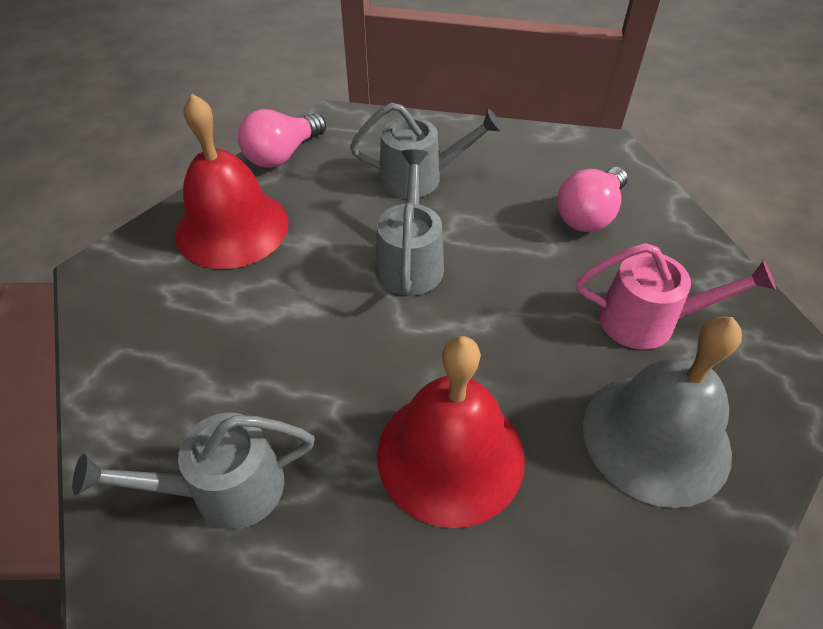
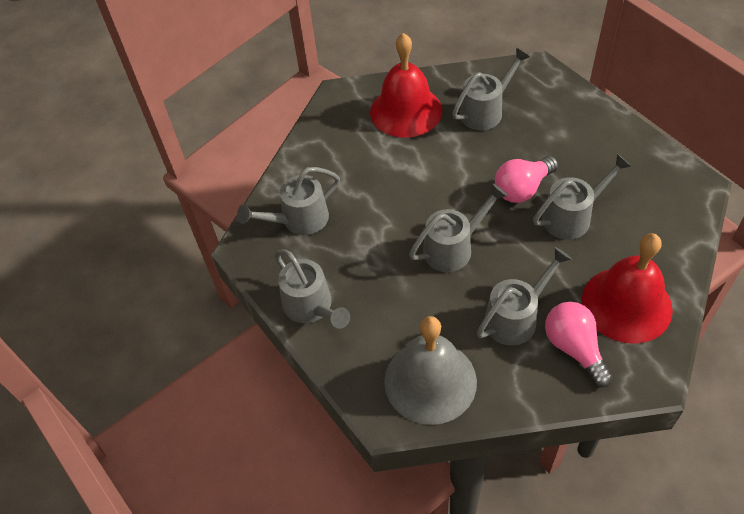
grey watering can: [72,413,315,529] [350,103,502,198] [375,149,444,296] = 3 -> [237,167,340,235] [275,249,350,329] [409,183,508,272] [452,48,530,130] [477,247,572,346] [533,154,632,239] = 6
pink watering can: [576,243,776,349] = 1 -> none = 0

